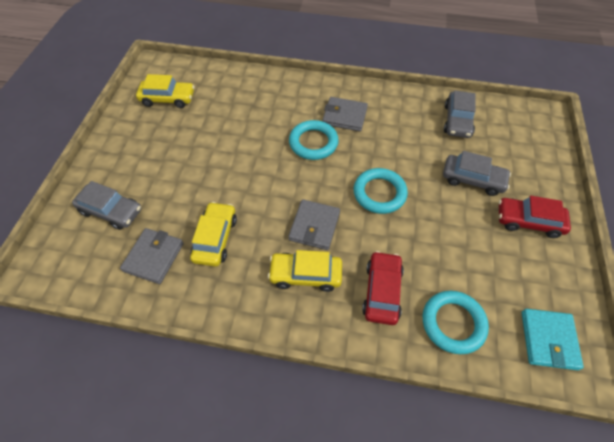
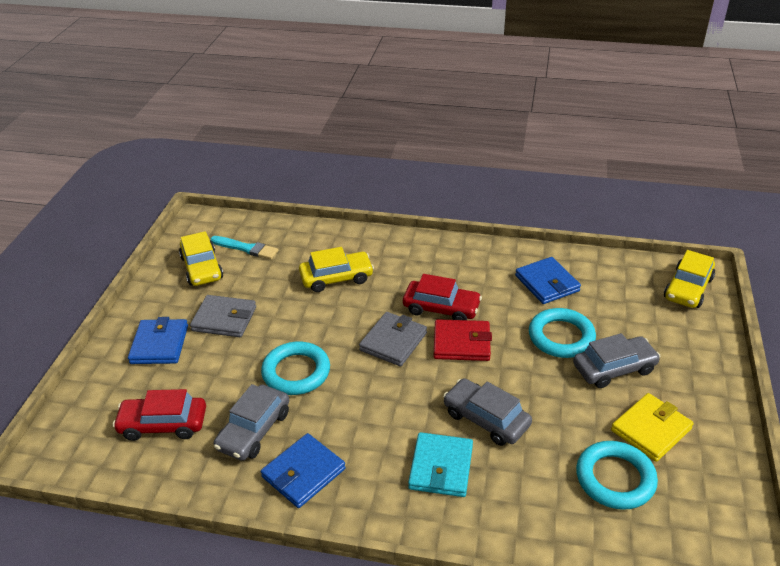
blue wallet: none = 0 -> [128,317,188,364] [261,433,346,508] [515,257,581,304] = 3
grey wallet: [120,228,184,284] [288,199,340,250] [322,97,368,131] = 3 -> [190,295,256,337] [359,312,427,367] = 2
red wallet: none = 0 -> [434,319,492,361] = 1
turquoise brush: none = 0 -> [210,236,278,259] = 1
yellow wallet: none = 0 -> [611,393,694,462] = 1

